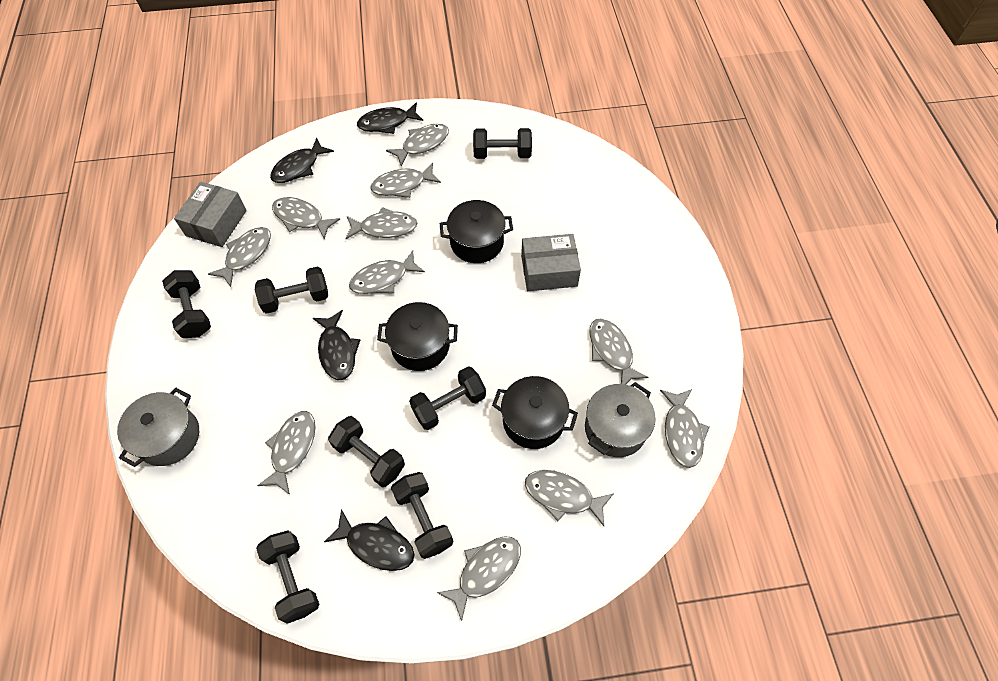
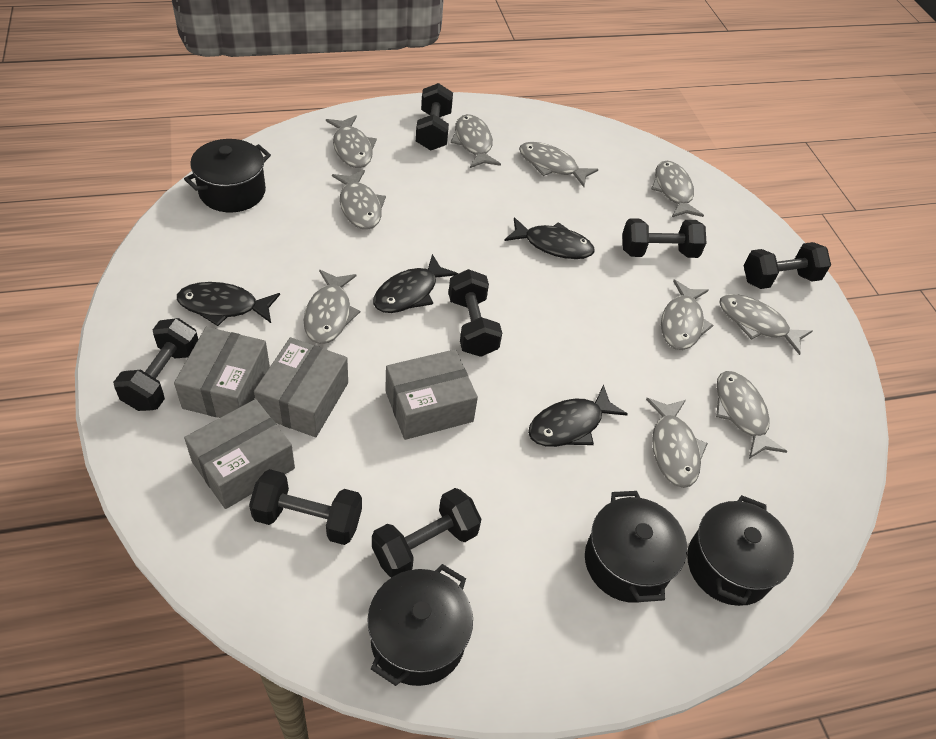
black pot: [377,302,458,371] [440,200,513,263] [492,376,578,449] = 3 -> [184,139,271,212] [367,564,473,686] [585,491,687,603] [687,495,794,606] = 4
grey box: [174,182,247,247] [521,234,581,291] = 2 -> [174,327,270,418] [184,399,295,509] [254,337,348,437] [385,349,478,440] = 4
grey fish: [208,227,271,287] [257,411,315,495] [272,197,340,239] [345,207,417,239] [349,250,425,294] [371,163,441,198] [386,123,449,166] [437,536,521,621] [525,470,613,526] [590,318,648,385] [660,389,709,468] = 11 -> [304,270,360,344] [326,115,377,168] [332,170,386,229] [450,114,501,168] [519,142,599,187] [646,398,708,488] [651,161,704,217] [661,279,714,350] [716,371,788,459] [719,294,812,355] = 10
grey pot: [117,388,199,467] [585,382,655,457] = 2 -> none = 0

